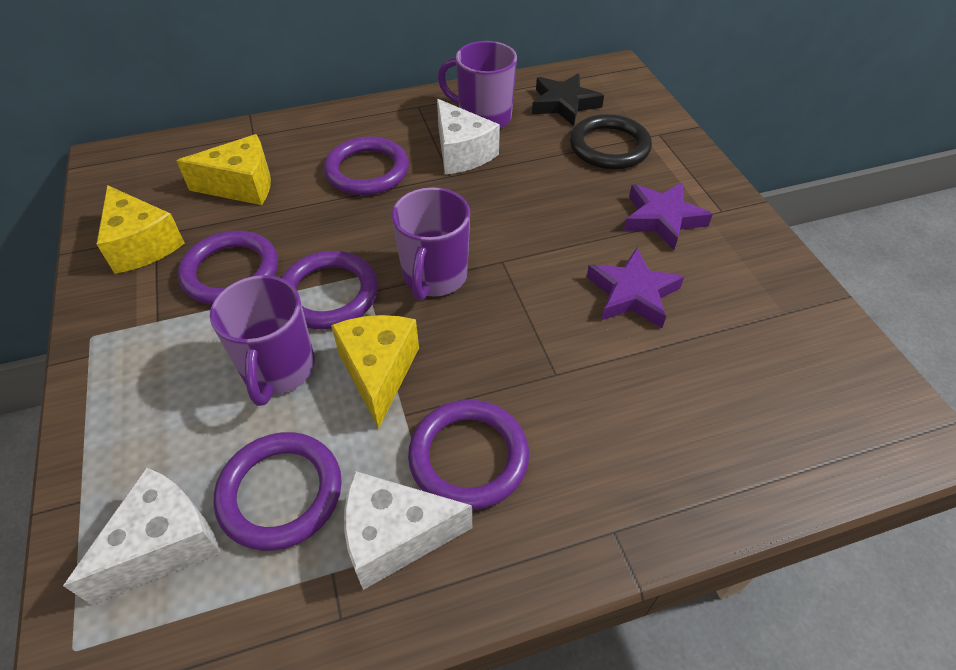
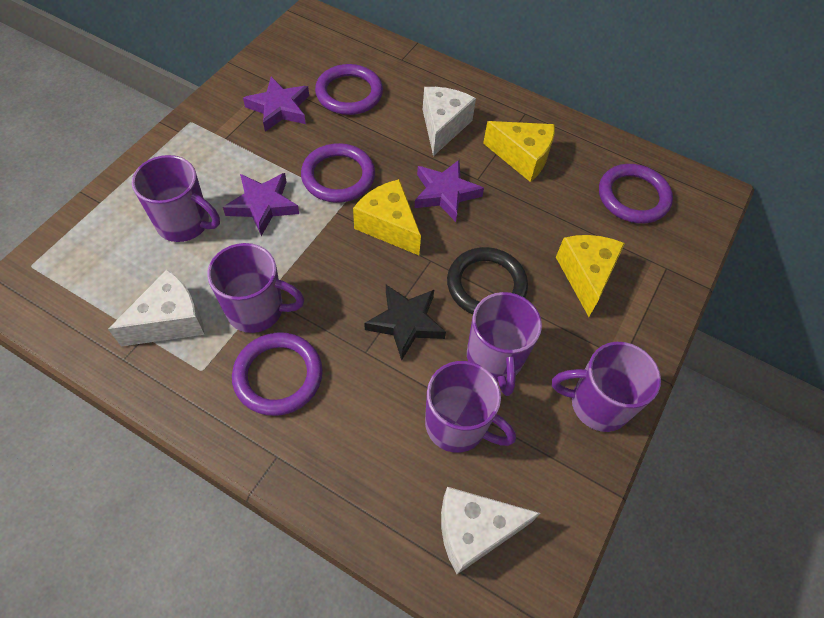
purple mug: [210,275,315,406] [392,187,470,301] [438,41,517,128] = 3 -> [132,155,220,242] [207,243,304,333] [425,361,516,453] [467,292,542,396] [552,342,661,432] = 5
purple ring: [178,231,278,305] [213,432,342,551] [281,251,378,329] [324,137,409,195] [408,400,529,510] = 5 -> [232,332,323,416] [301,143,375,203] [315,64,383,115] [599,164,673,223] = 4
purple star: [587,248,684,328] [624,182,713,250] = 2 -> [223,173,299,236] [243,77,309,132] [414,160,484,222] = 3

